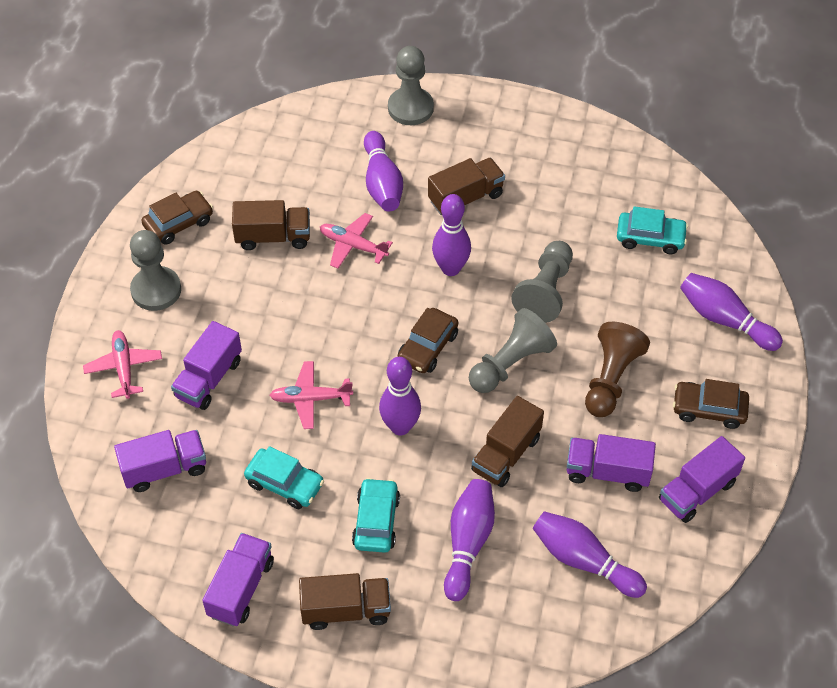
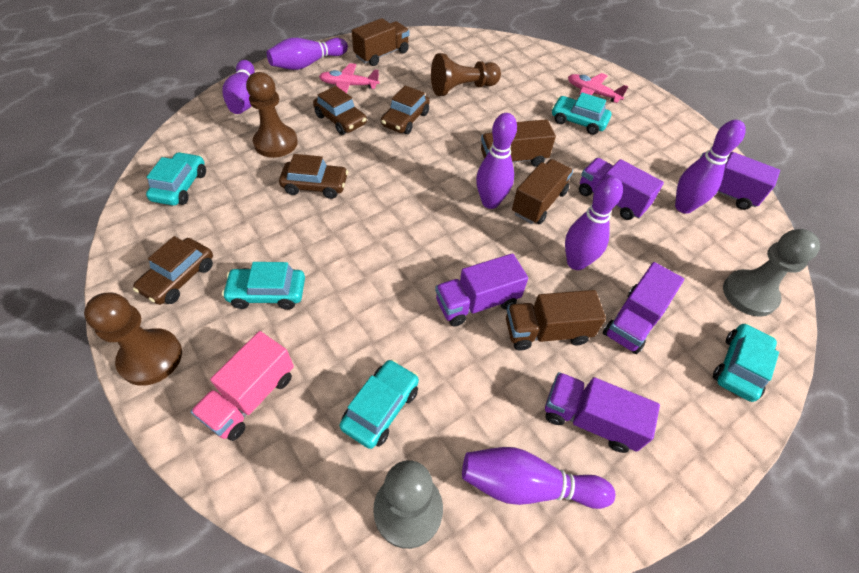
brown car: [141,191,213,245] [397,308,458,373] [673,379,749,429] = 3 -> [133,236,213,305] [279,154,348,199] [313,86,367,135] [381,86,430,134] = 4
brown pawn: [585,322,650,417] = 1 -> [84,293,182,386] [246,72,298,158] [431,53,501,96] = 3
grey pawn: [130,230,181,311] [388,46,434,125] [469,308,557,393] [511,241,573,323] = 4 -> [373,460,443,549] [723,229,820,317] = 2
pink plane: [83,330,162,399] [270,361,353,429] [320,213,393,269] = 3 -> [319,63,379,93] [568,73,629,103] = 2
pink truck: none = 0 -> [190,331,294,441] = 1
turquoise car: [244,446,324,509] [352,478,400,553] [617,206,688,254] = 3 -> [146,152,206,206] [222,262,305,310] [340,359,419,449] [552,93,611,135] [713,323,779,402] = 5

